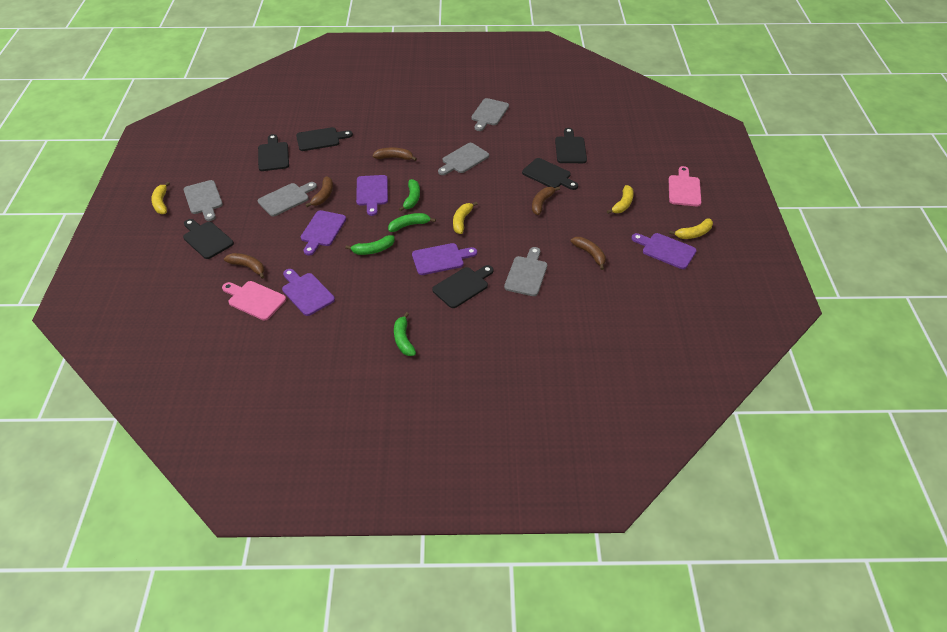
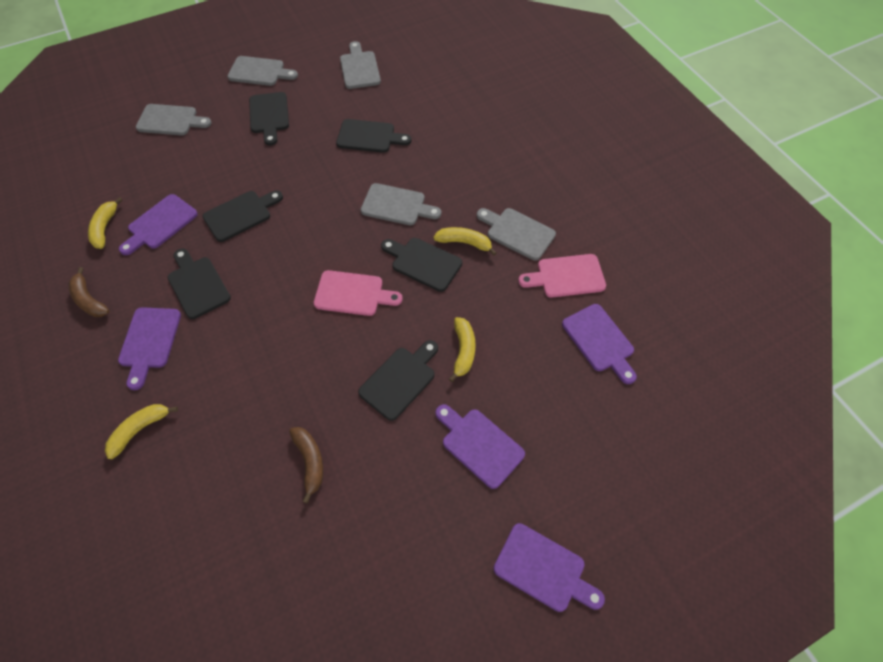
brown banana: [224,253,264,279] [305,177,333,207] [372,148,417,161] [532,187,560,215] [571,237,606,270] = 5 -> [69,267,109,317] [289,427,323,503] = 2
green banana: [345,235,395,255] [388,213,436,232] [394,312,416,356] [399,179,420,211] = 4 -> none = 0

